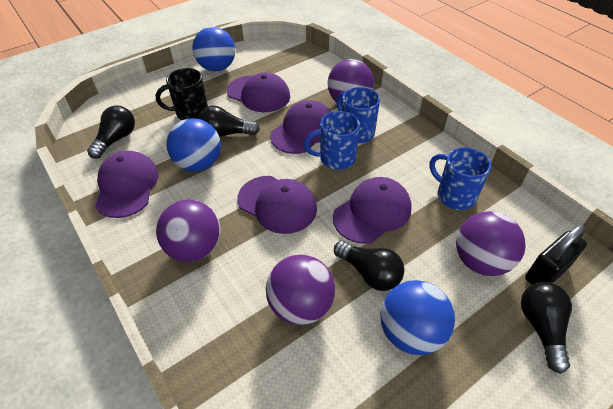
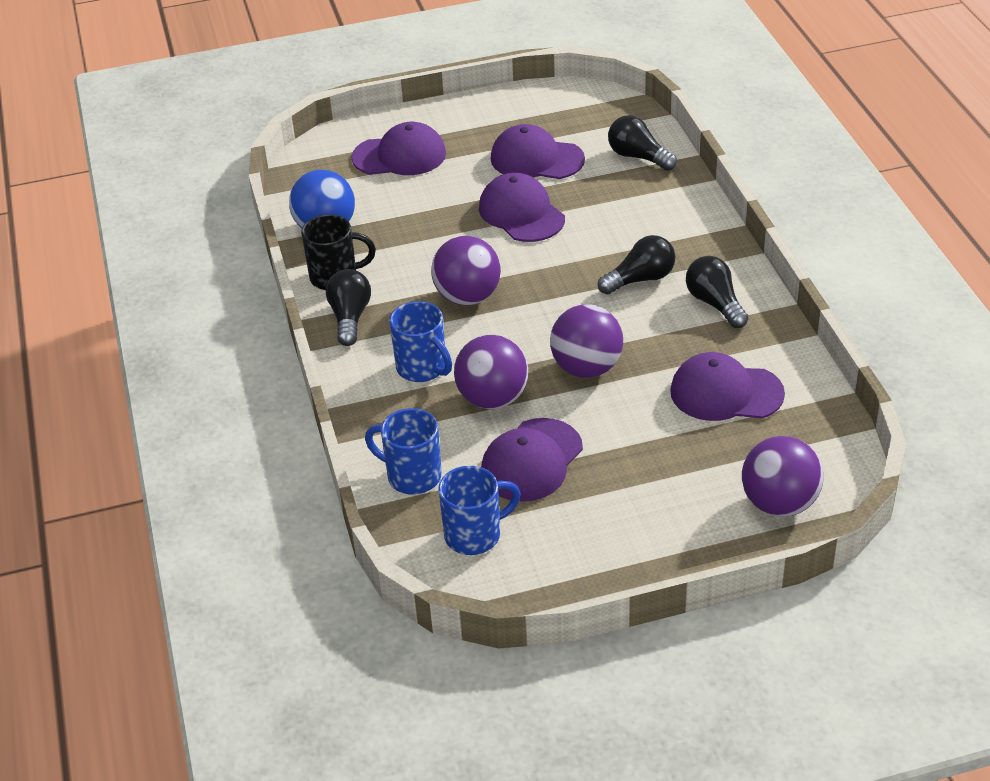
black padlock: [525,225,587,285] = 1 -> none = 0
blue ball: [166,118,221,172] [192,27,235,71] [380,280,455,355] = 3 -> [289,170,355,228] = 1

